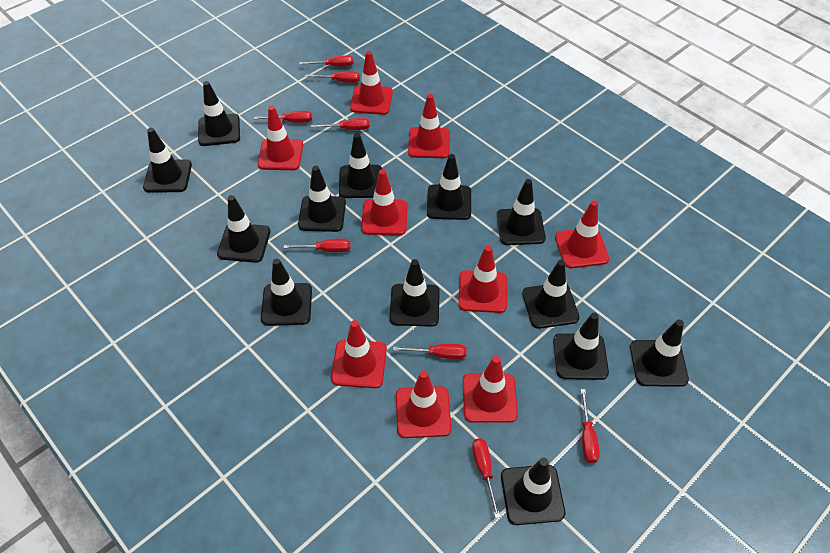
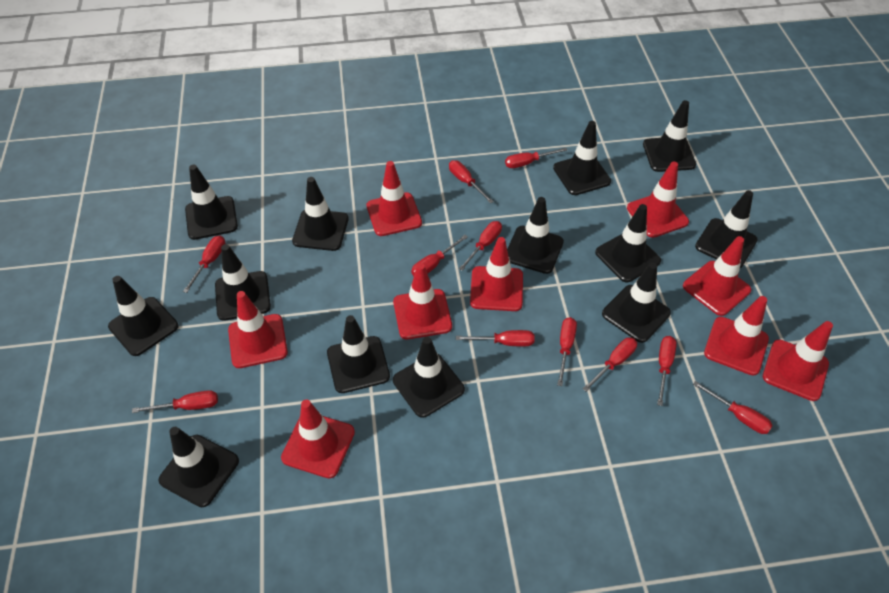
red screwdriver: [254,111,312,123] [284,239,350,252] [299,55,353,67] [305,72,360,83] [311,118,369,130] [393,344,466,359] [472,438,500,518] [581,389,600,463] = 8 -> [132,390,218,413] [183,236,226,293] [411,235,468,276] [449,160,494,204] [456,330,535,346] [459,221,502,271] [505,148,567,168] [557,317,577,386] [583,338,637,392] [657,336,677,406] [693,381,773,434] = 11

